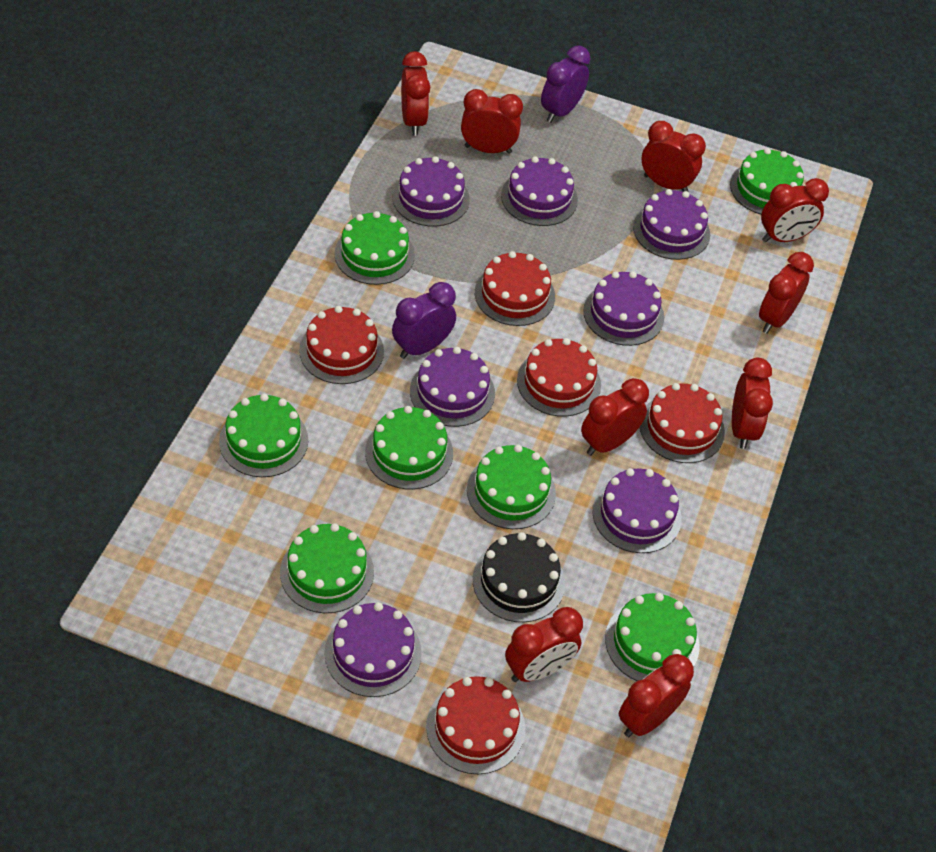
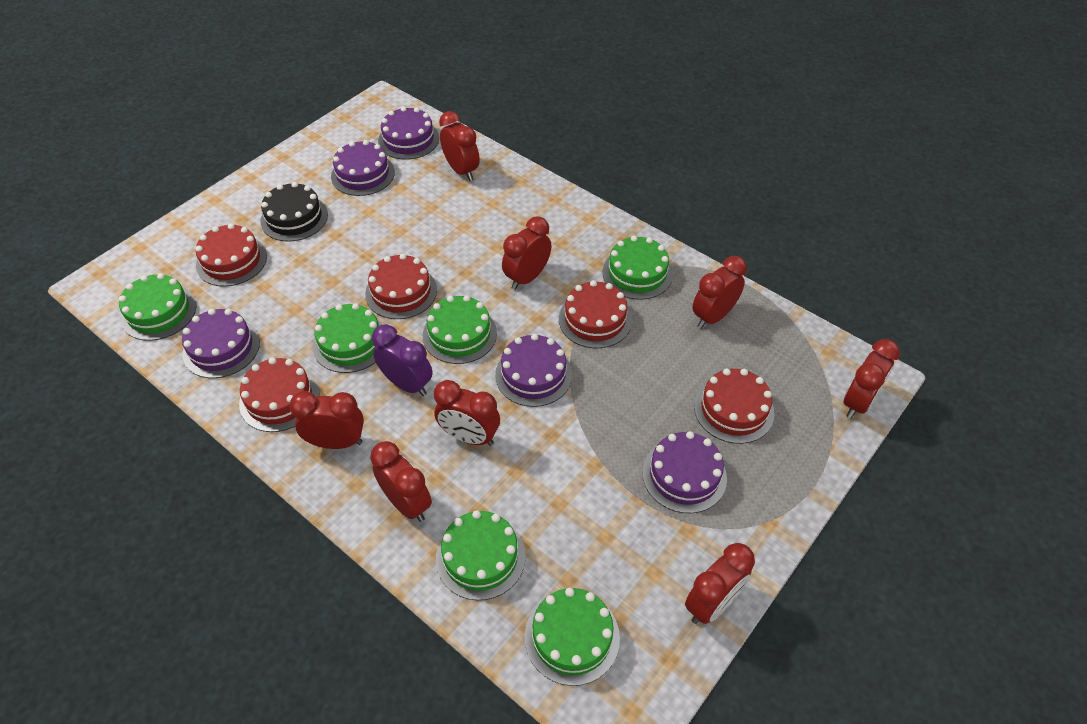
green cake: [219,393,308,477] [280,523,374,613] [334,211,415,285] [365,406,453,489] [467,445,556,529] [605,593,700,681] [730,148,804,215] = 7 -> [119,273,197,341] [313,303,383,373] [423,295,497,364] [436,510,526,600] [525,588,620,686] [603,236,673,300] = 6
purple cake: [324,602,422,697] [392,156,470,227] [410,347,495,427] [501,156,578,226] [583,271,664,346] [592,468,682,553] [633,189,710,260] = 7 -> [182,309,260,378] [331,140,395,196] [378,106,439,160] [495,334,572,407] [642,431,727,513] = 5
purple clock: [392,282,456,359] [541,46,590,123] = 2 -> [372,324,433,396] = 1
red clock: [401,51,430,136] [461,89,523,154] [505,607,583,682] [581,378,649,456] [619,654,694,737] [642,121,706,192] [732,358,773,449] [759,252,814,334] [761,178,829,243] = 9 -> [289,391,364,449] [370,441,432,522] [434,380,500,446] [439,111,480,181] [502,216,551,290] [685,543,755,624] [692,256,747,329] [843,339,900,419] = 8

